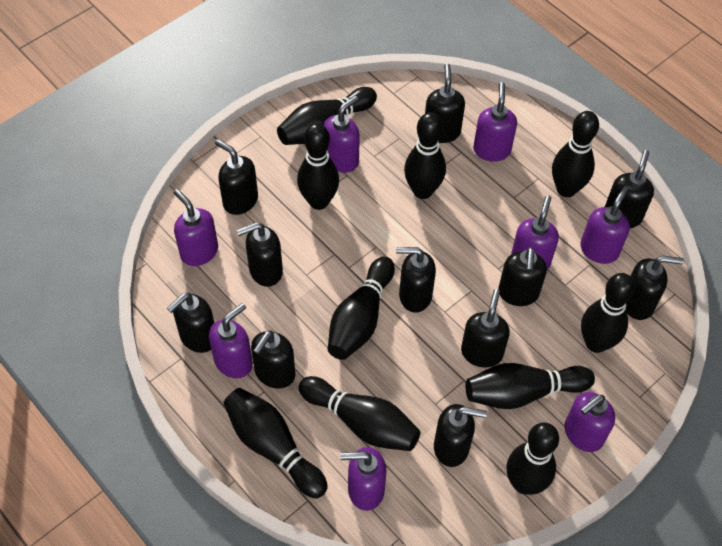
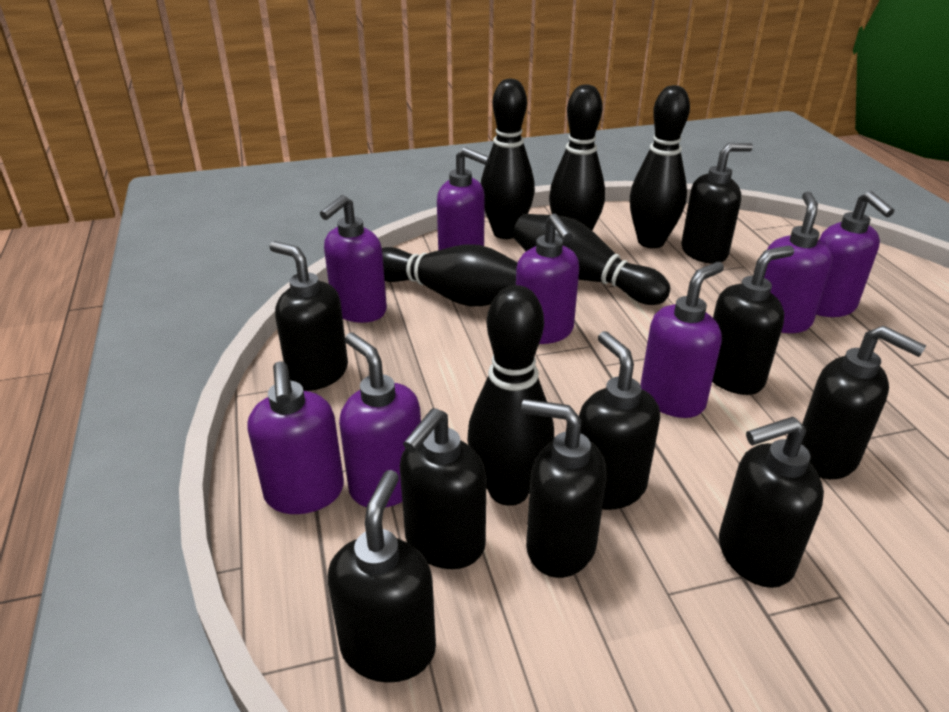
black bowling pin: [223,388,328,498] [277,87,377,145] [297,123,339,210] [298,376,421,451] [328,257,395,360] [404,112,446,199] [466,363,595,409] [507,422,559,495] [552,111,599,197] [581,273,635,353] = 10 -> [382,244,518,307] [468,285,554,506] [481,79,535,239] [513,214,670,305] [549,84,605,230] [630,85,690,248] = 6
black soap dispenser: [167,293,214,353] [215,139,258,215] [237,222,283,287] [251,330,296,389] [396,247,436,313] [425,63,465,143] [434,404,487,467] [461,289,510,367] [498,247,547,306] [605,150,654,228] [626,256,684,320] = 11 -> [269,241,348,391] [328,470,436,683] [400,408,486,569] [521,399,607,578] [579,331,660,510] [681,143,753,264] [712,246,794,395] [719,417,824,588] [802,326,926,479] = 9

